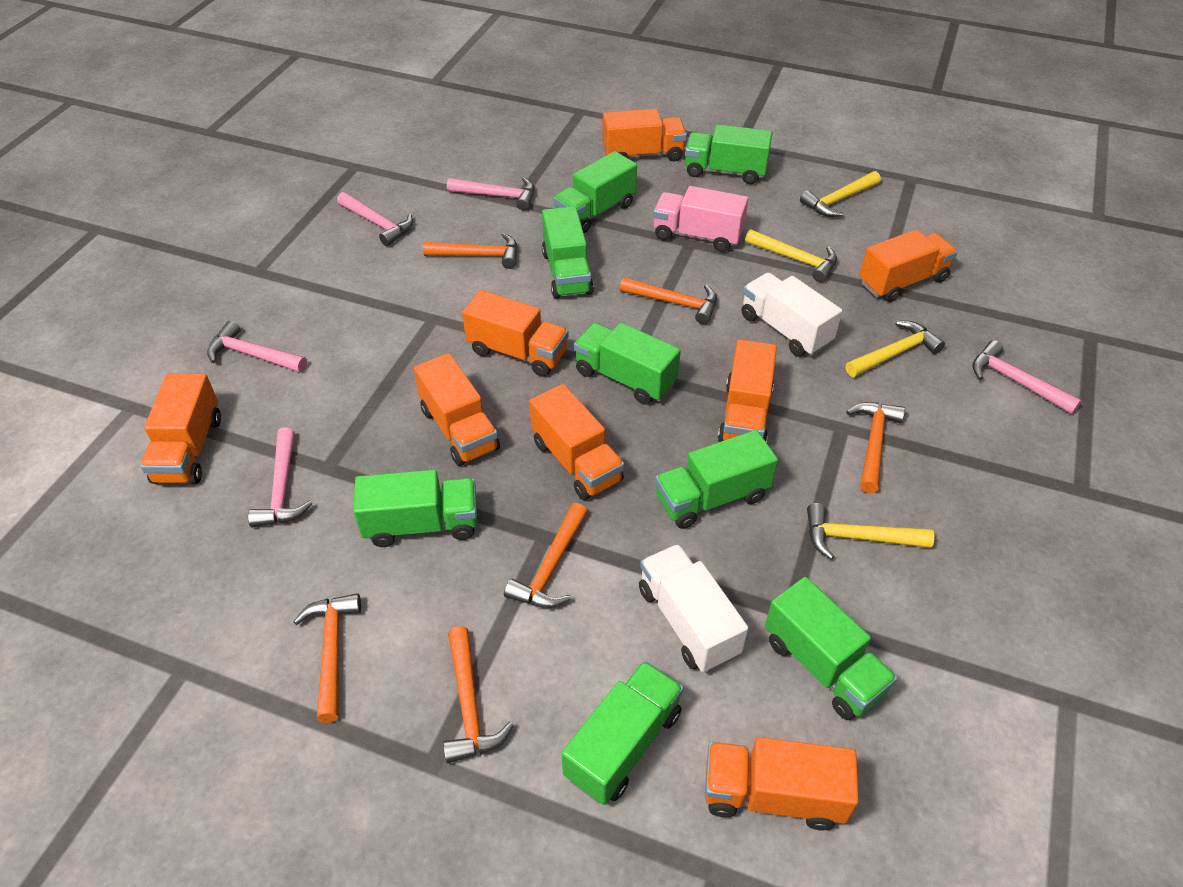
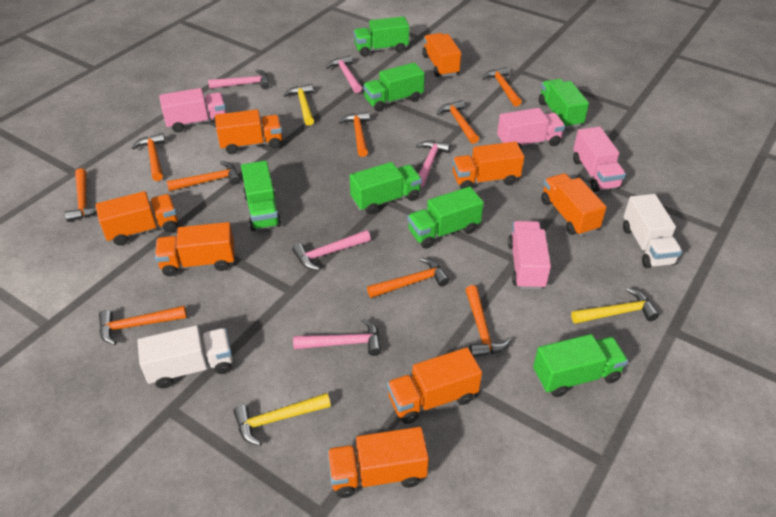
green truck: [353,470,477,547] [542,206,594,299] [554,151,637,233] [562,661,684,805] [574,323,681,405] [655,430,778,529] [685,124,773,184] [765,577,897,720] = 8 -> [241,161,282,231] [350,162,422,214] [353,16,409,57] [363,63,425,112] [407,187,484,249] [533,334,628,397] [539,79,589,129] = 7
orange hammer: [293,593,361,723] [423,233,518,269] [443,626,514,763] [504,503,588,608] [619,277,717,325] [846,402,905,493] = 6 -> [65,168,97,222] [99,306,187,345] [132,133,165,181] [167,161,240,191] [339,111,370,157] [367,257,449,298] [437,100,479,144] [466,285,511,357] [482,67,522,107] = 9
pink truck: [653,186,748,252] = 1 -> [159,88,226,132] [497,108,565,149] [508,221,551,290] [573,127,626,192] = 4
yellow hammer: [745,229,837,282] [800,171,881,217] [807,503,934,560] [846,321,945,377] = 4 -> [233,393,331,446] [284,84,314,126] [571,288,659,324] = 3

